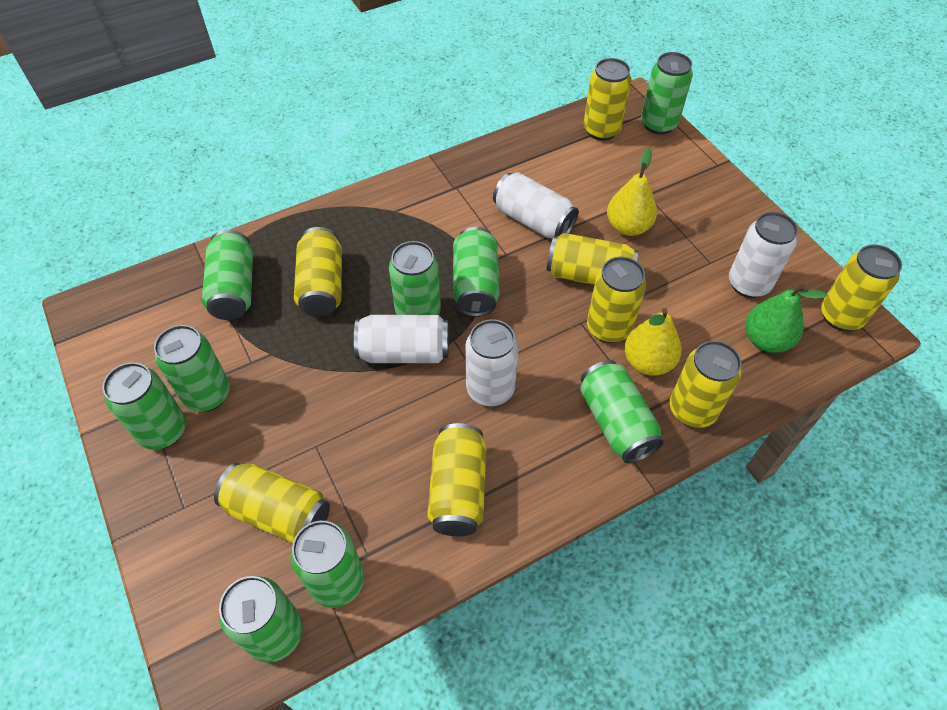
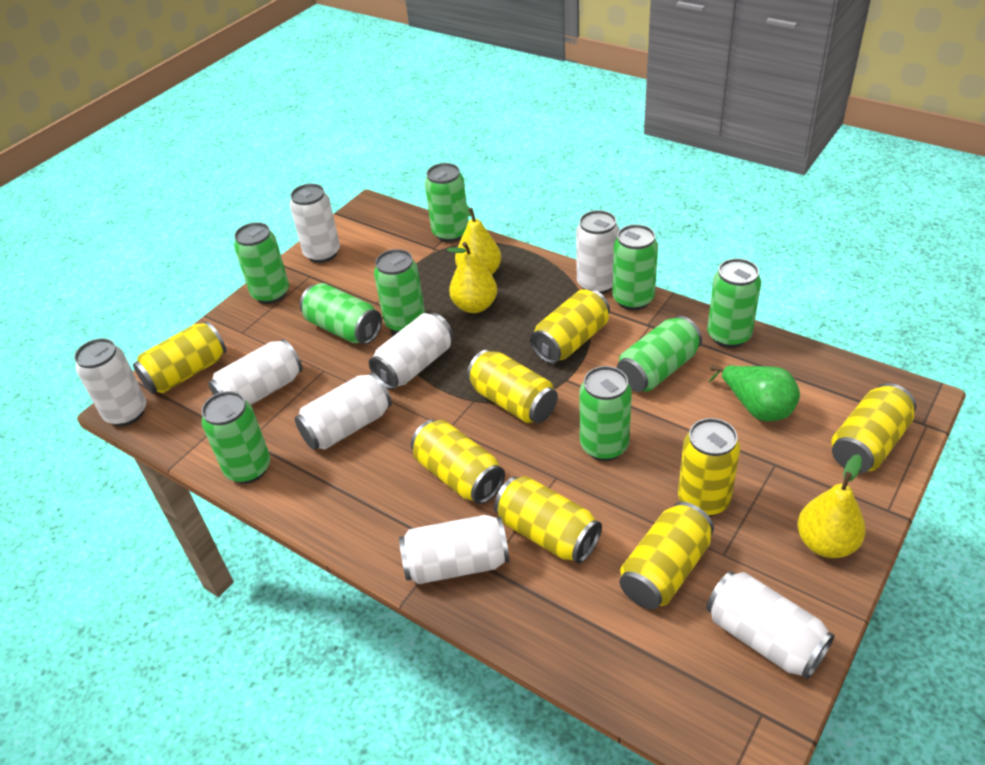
white can: [354,315,449,363] [465,319,519,406] [493,172,579,239] [729,212,798,298] = 4 -> [74,338,146,426] [208,339,303,405] [290,184,340,263] [295,373,392,450] [369,313,453,389] [399,515,510,584] [576,210,619,294] [706,571,835,679] = 8
yellow pear: [607,148,657,236] [624,308,682,376] = 2 -> [447,242,497,313] [455,201,501,275] [797,454,866,558] = 3

